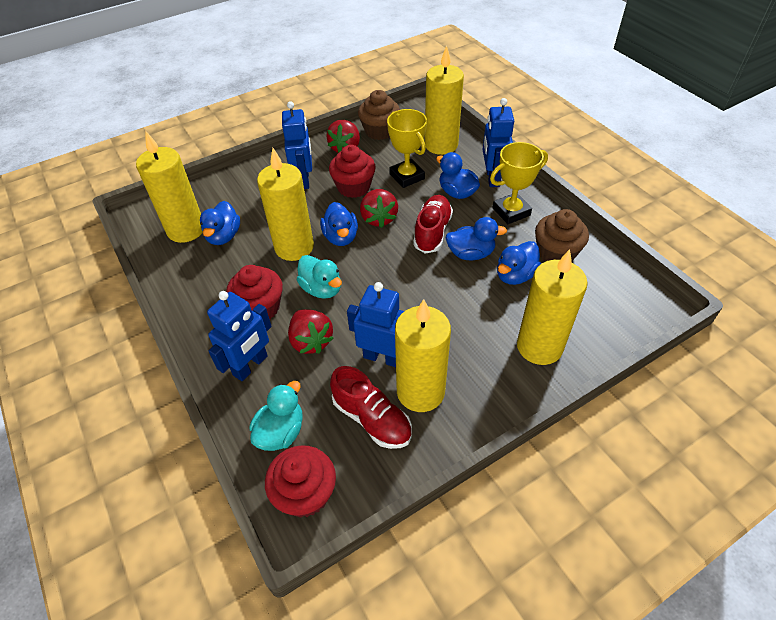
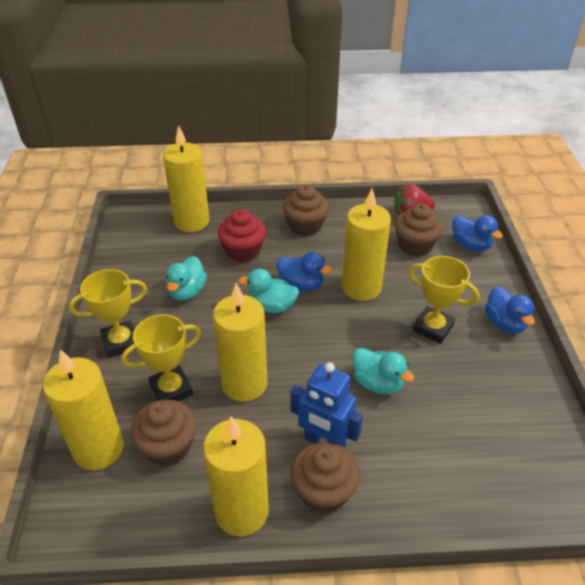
blue duck: [200,201,240,245] [320,202,358,246] [436,152,480,199] [445,217,507,260] [497,241,541,285] = 5 -> [276,252,332,291] [452,215,503,252] [485,286,535,334] = 3
blue robot: [207,291,272,381] [282,101,312,189] [347,282,404,367] [483,98,514,187] = 4 -> [290,362,363,448] = 1
brown cupcake: [358,90,400,140] [535,209,589,262] = 2 -> [130,399,196,466] [283,185,329,236] [291,442,360,514] [395,203,443,257] = 4
red cupcake: [226,265,283,319] [265,445,336,517] [329,145,376,198] = 3 -> [218,209,266,263] = 1
red shoe: [330,366,412,449] [413,195,453,253] = 2 -> none = 0
red strawberry: [288,309,334,354] [326,120,360,153] [360,189,398,228] = 3 -> [394,184,435,215] = 1
turquoise duck: [249,381,303,451] [297,255,342,299] = 2 -> [166,256,207,301] [238,268,299,313] [353,348,415,394] = 3
yellow trophy: [387,109,427,188] [490,142,548,224] = 2 -> [69,269,147,358] [121,314,201,401] [408,256,479,344] = 3

